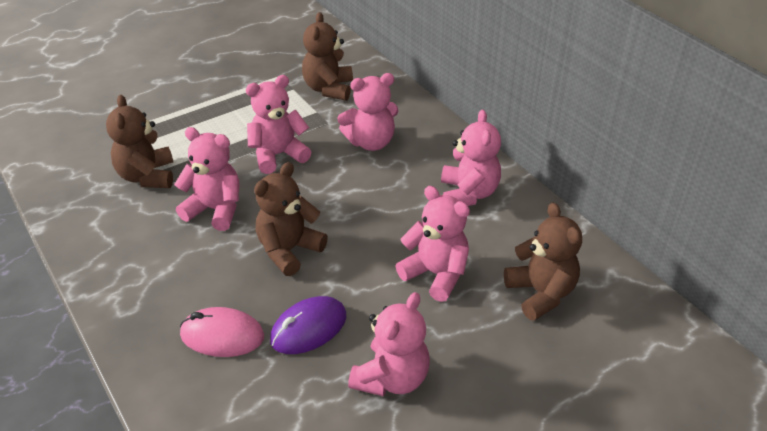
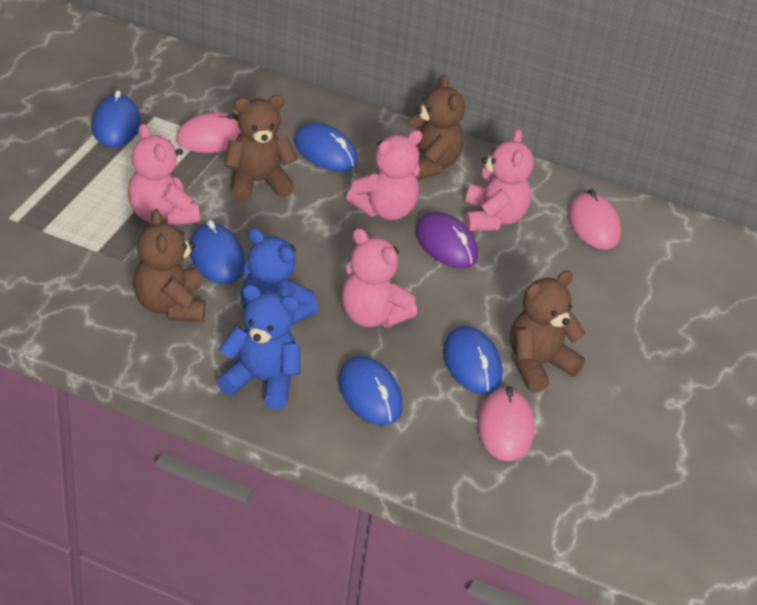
blue mouse: none = 0 -> [91,90,140,147] [190,220,245,284] [294,123,357,172] [338,356,403,426] [443,326,502,394] = 5
blue teddy bear: none = 0 -> [217,284,300,410] [240,228,318,325] = 2
pink mouse: [180,307,264,357] = 1 -> [176,112,241,153] [477,386,535,461] [568,189,621,250] = 3
pink teddy bear: [174,127,239,231] [246,75,311,174] [337,73,398,151] [348,292,430,396] [396,186,470,302] [441,110,501,206] = 6 -> [128,124,200,226] [342,228,417,328] [346,130,423,220] [465,129,534,231] = 4

